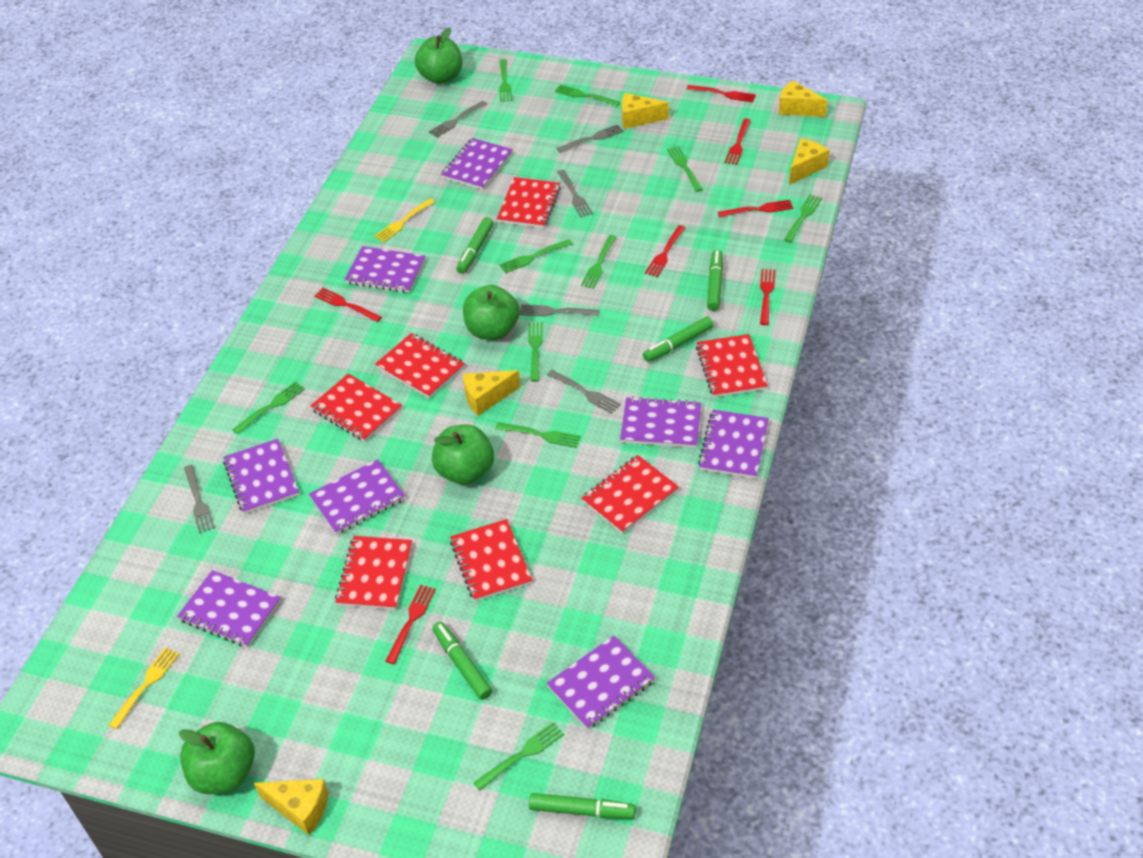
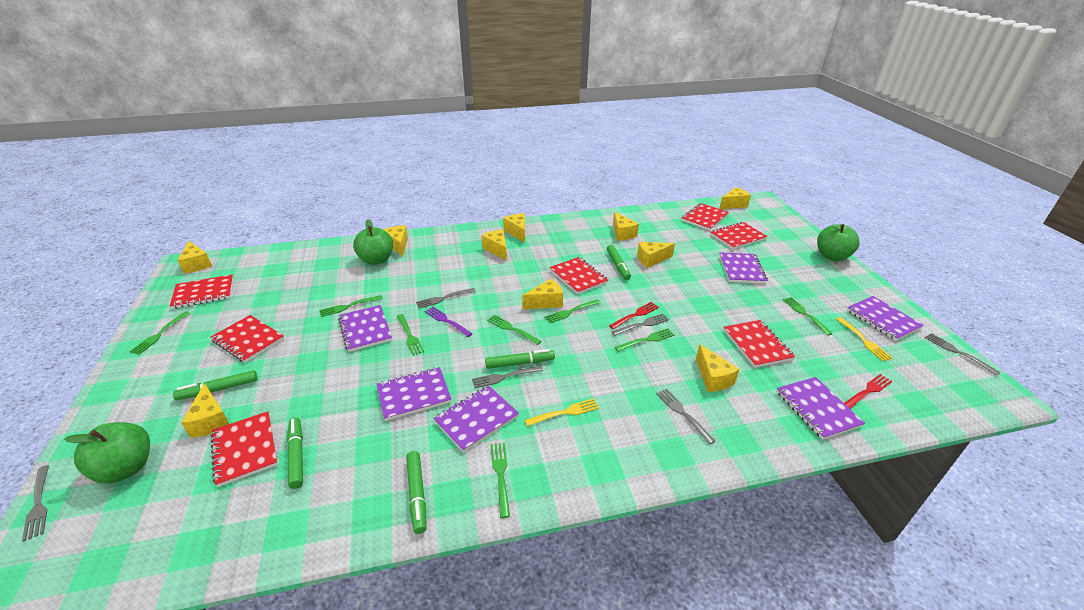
green apple: [179,722,255,794] [415,28,462,84] [432,424,494,485] [463,285,520,340] = 4 -> [64,422,150,484] [353,219,393,265] [817,224,859,261] = 3
green fork: [232,381,305,434] [474,722,564,790] [495,422,581,448] [499,59,512,102] [499,239,572,273] [528,322,543,382] [555,84,620,106] [581,235,616,289] [667,146,703,192] [784,194,822,243] = 10 -> [129,311,190,355] [319,295,383,317] [397,314,424,356] [487,315,542,345] [490,443,510,518] [544,299,601,323] [615,328,675,352] [783,297,833,336] = 8
purple fork: none = 0 -> [424,307,472,337] = 1
purple notebook: [177,570,281,648] [223,439,299,514] [309,459,405,535] [344,246,426,293] [441,138,513,190] [546,635,655,730] [620,396,701,448] [698,410,769,479] = 8 -> [338,305,392,352] [377,367,451,421] [433,385,519,453] [719,253,768,284] [777,377,865,440] [847,296,924,341] = 6
red fork: [314,288,382,322] [385,585,436,664] [645,225,686,277] [686,85,756,103] [718,200,793,217] [725,119,751,165] [760,269,775,325] = 7 -> [609,302,659,329] [844,374,893,409] = 2
yellow cheese: [254,779,329,835] [463,370,521,416] [622,93,669,129] [779,80,828,117] [789,138,829,185] = 5 -> [178,241,212,273] [181,383,229,438] [383,225,408,256] [481,230,507,261] [503,214,525,243] [522,279,563,309] [613,211,639,241] [637,242,675,268] [696,344,739,392] [719,187,751,209] = 10

